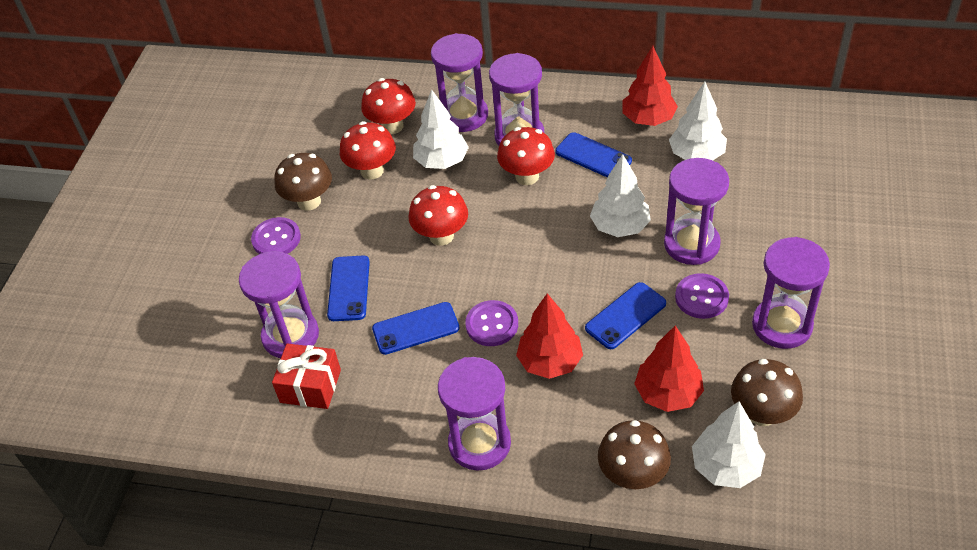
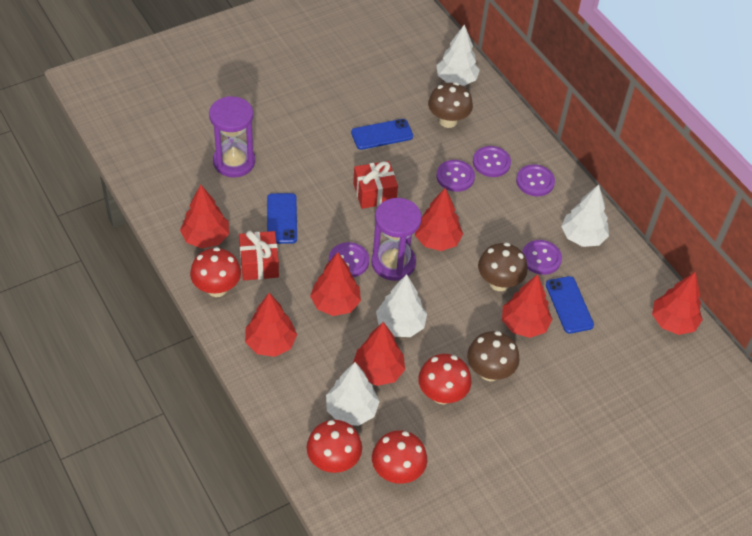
blue phone: [327,255,370,321] [372,302,460,355] [555,132,632,177] [585,282,666,349] = 4 -> [267,193,297,244] [351,119,413,150] [546,276,594,334] = 3
purple button: [251,217,301,254] [465,300,518,346] [675,273,729,319] = 3 -> [329,242,369,277] [436,160,475,192] [473,146,511,177] [516,164,555,196] [522,240,562,275] = 5
purple hourglass: [239,251,319,358] [431,33,488,132] [438,357,511,471] [489,53,544,145] [664,158,729,265] [752,237,830,349] = 6 -> [209,96,255,177] [371,198,422,281] = 2
red gift: [272,343,341,409] = 1 -> [239,231,279,280] [353,161,398,209] = 2
red tree: [516,293,583,379] [622,46,678,126] [634,325,704,412] = 3 -> [180,185,229,249] [245,293,297,357] [310,252,361,316] [353,322,405,386] [415,188,463,251] [502,274,553,338] [652,272,703,335] = 7

